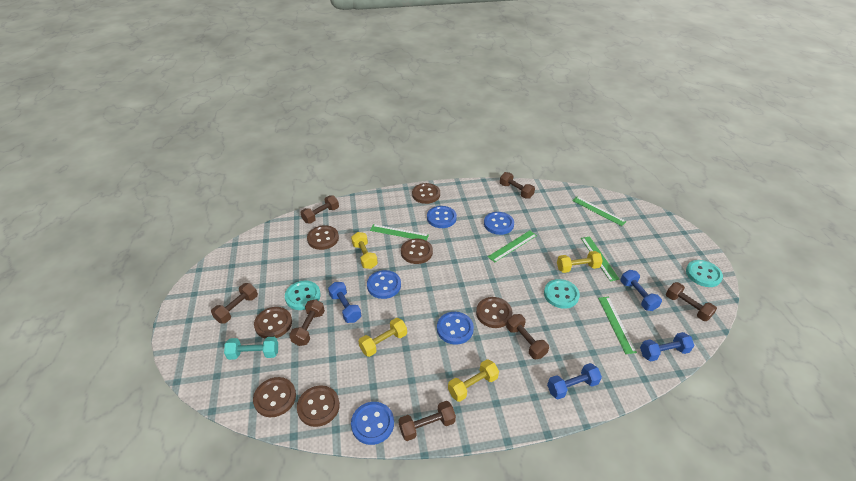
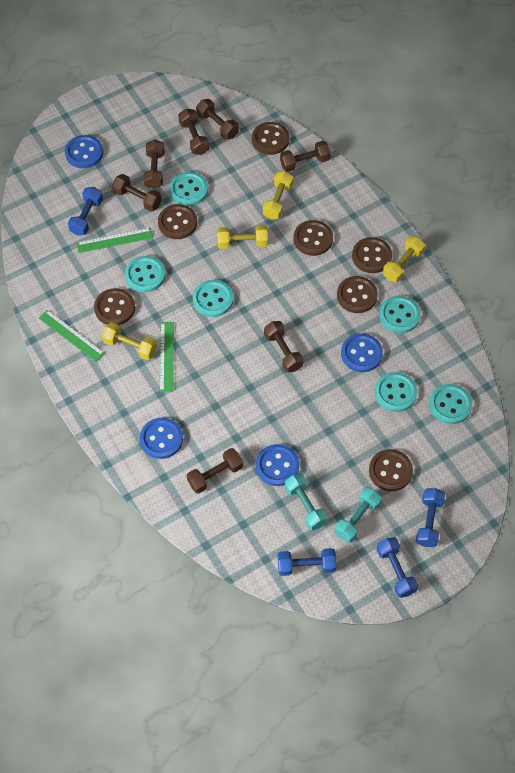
blue button: [351,402,394,445] [367,270,401,299] [427,206,457,228] [437,312,474,345] [484,212,514,235] = 5 -> [65,135,103,168] [140,418,183,459] [256,444,299,486] [341,333,383,372] = 4
green ruler: [370,224,429,241] [488,231,537,263] [572,196,627,226] [581,236,620,282] [598,297,637,354] = 5 -> [39,310,105,362] [77,228,153,253] [160,322,174,392] = 3
turquoise button: [285,281,321,310] [544,279,580,309] [686,260,723,287] = 3 -> [125,256,165,293] [169,172,208,206] [193,280,233,317] [375,372,417,412] [379,296,421,333] [429,384,472,424] = 6
turquoise dumbbell: [224,337,278,360] = 1 -> [285,473,328,530] [335,487,382,543] = 2

